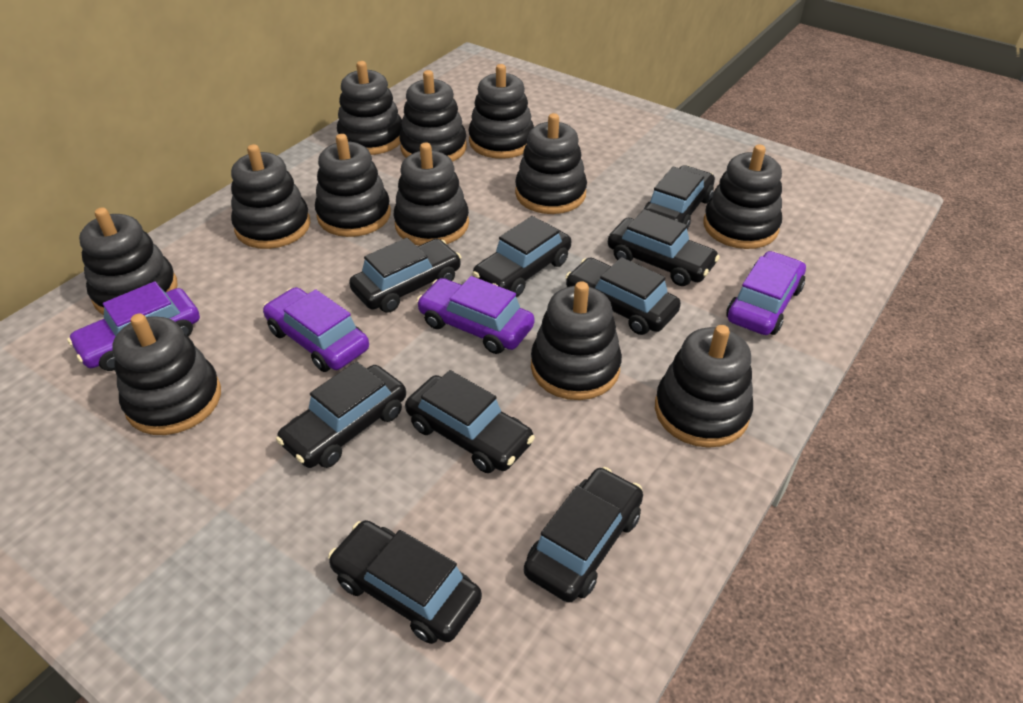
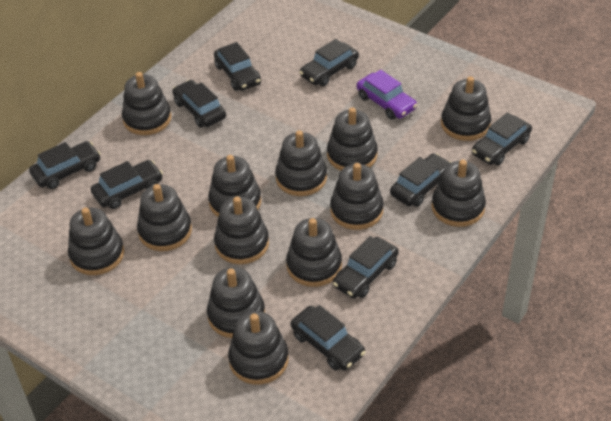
black stacking toy: [79,207,178,315] [112,314,221,435] [231,144,310,249] [315,134,391,237] [337,61,402,155] [394,142,469,246] [399,70,467,162] [469,64,534,159] [515,113,587,214] [531,281,622,400] [655,325,753,448] [703,144,782,249] = 12 -> [68,208,124,275] [122,72,171,135] [137,184,192,251] [207,267,265,338] [208,155,261,217] [214,196,269,264] [228,311,289,385] [275,130,327,196] [286,218,342,287] [327,108,378,171] [330,163,384,230] [431,160,486,227] [441,76,491,141] = 13
purple car: [67,281,200,371] [263,287,369,372] [416,276,534,354] [726,251,806,335] = 4 -> [356,70,417,120] = 1

